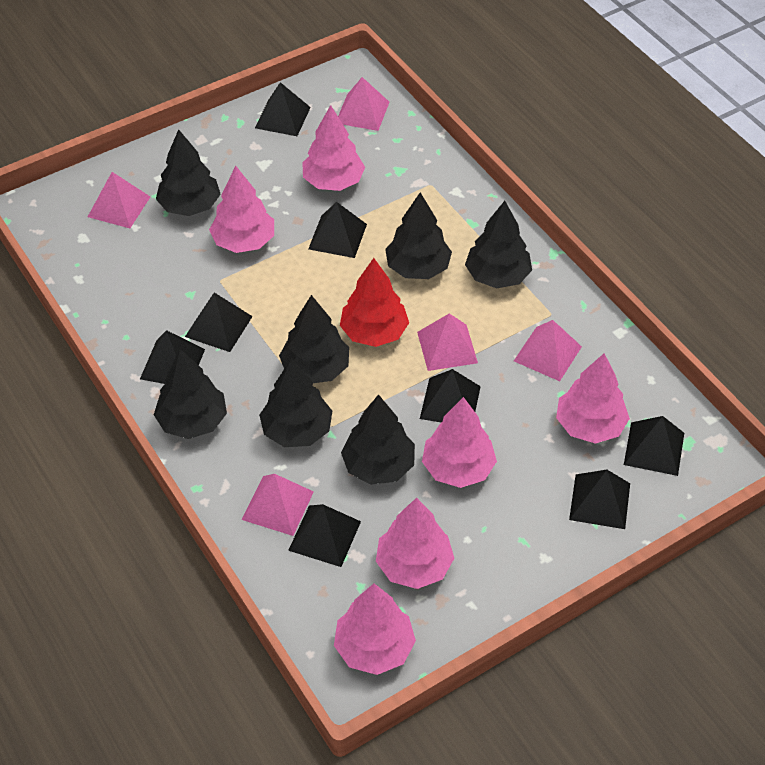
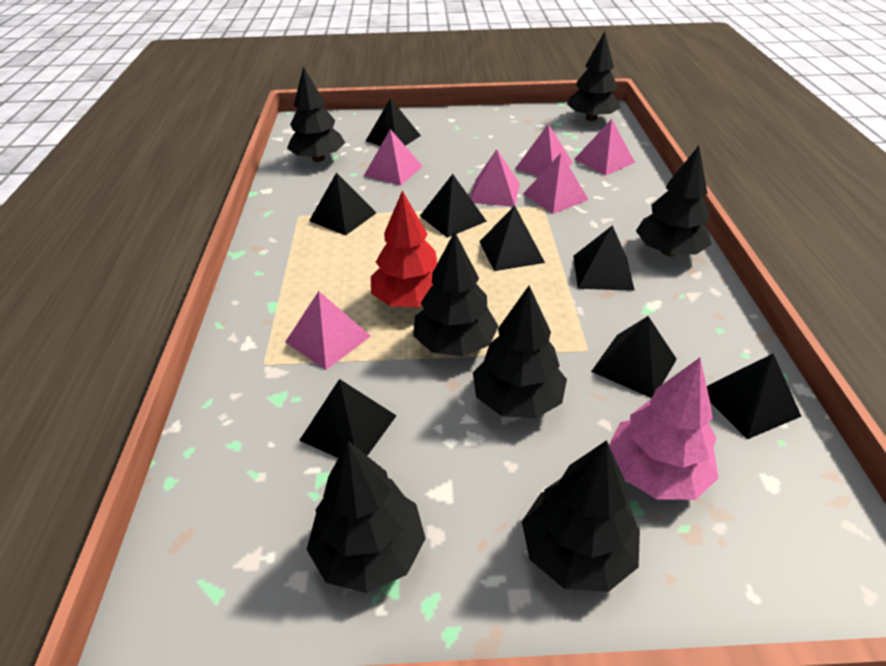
pink pyramid: [88,172,150,228] [242,474,314,536] [338,77,389,131] [417,313,478,371] [514,320,582,381] = 5 -> [285,291,371,370] [364,129,423,186] [470,149,520,207] [515,124,573,176] [523,153,589,214] [574,119,635,176] = 6
pink tree: [209,166,274,253] [302,105,365,191] [334,583,416,675] [376,497,454,589] [422,397,497,488] [556,353,630,444] = 6 -> [609,358,718,500] = 1

